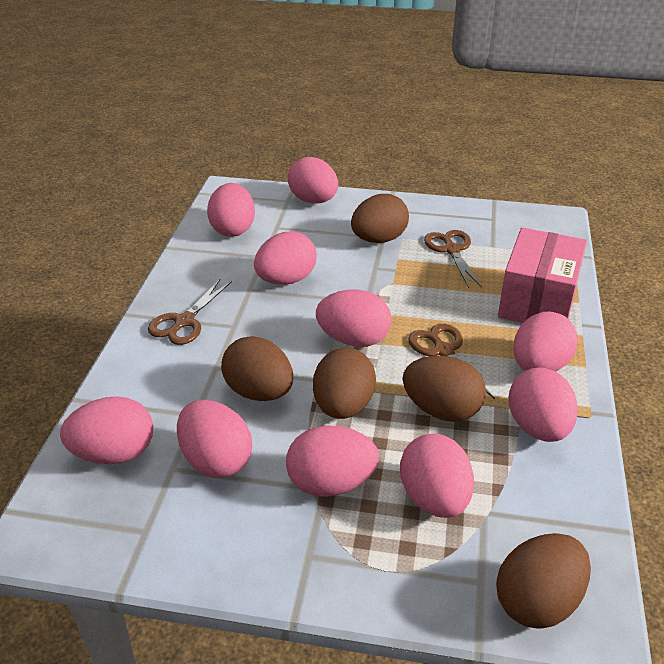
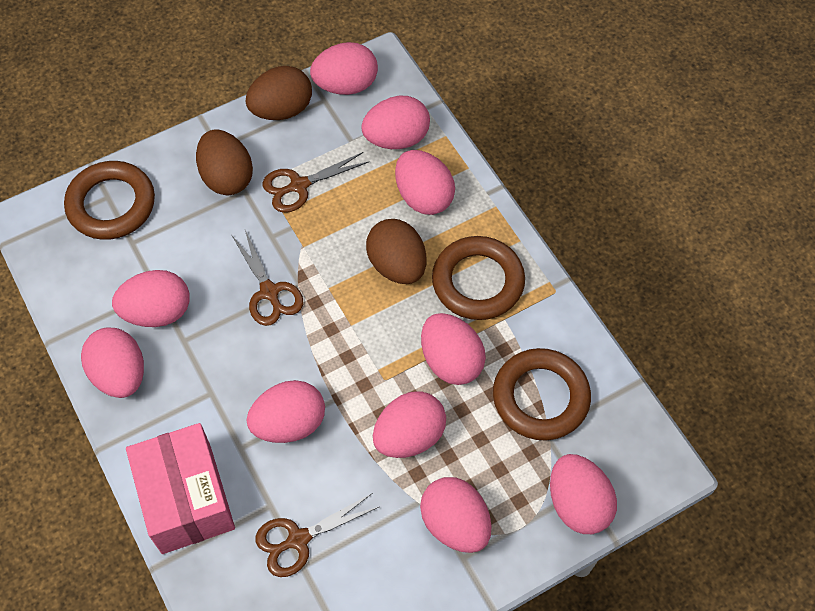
brown egg: [221,336,293,401] [313,348,376,419] [351,194,409,243] [403,356,486,422] [496,533,591,629] = 5 -> [196,129,253,195] [246,66,312,120] [366,219,426,284] = 3
brown ring: none = 0 -> [64,161,155,240] [432,236,525,320] [493,348,591,440] = 3

